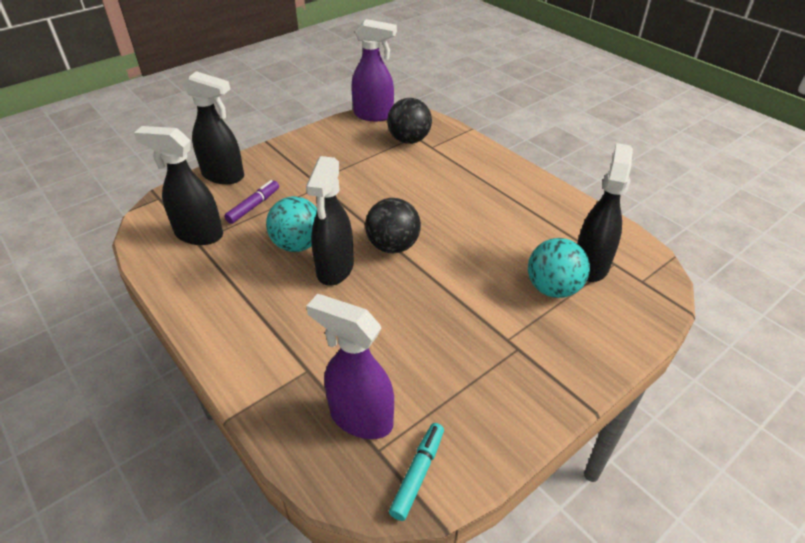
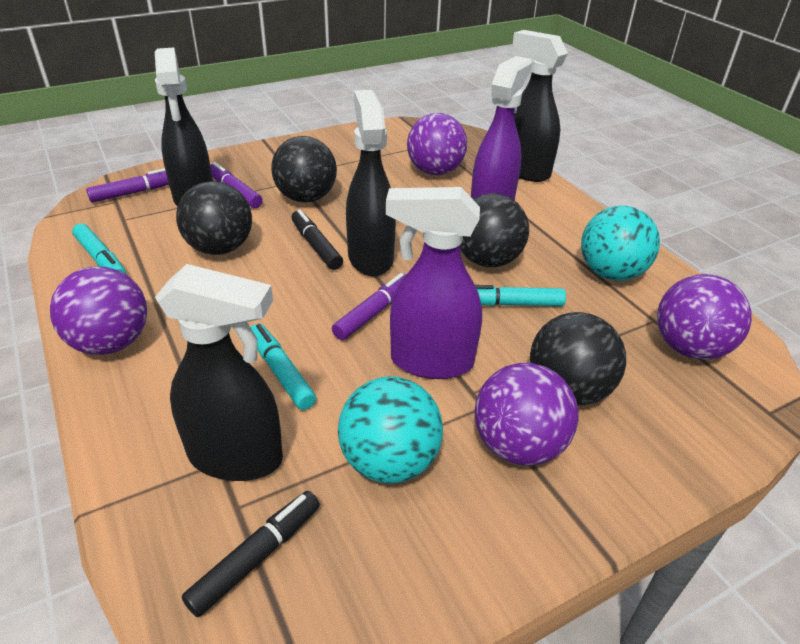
black ball: [365,198,421,253] [387,98,432,144] = 2 -> [176,181,252,255] [271,136,337,203] [460,193,529,267] [530,312,626,405] = 4
black marker: none = 0 -> [182,491,320,617] [291,209,343,270] = 2
purple ball: none = 0 -> [50,267,147,355] [407,113,467,175] [475,363,578,466] [657,274,752,360] = 4
purple marker: [224,180,279,224] = 1 -> [86,168,169,203] [210,162,263,208] [332,273,406,340] = 3
turquoise marker: [389,423,444,521] = 1 -> [72,223,126,274] [251,324,316,410] [475,285,566,306] = 3

